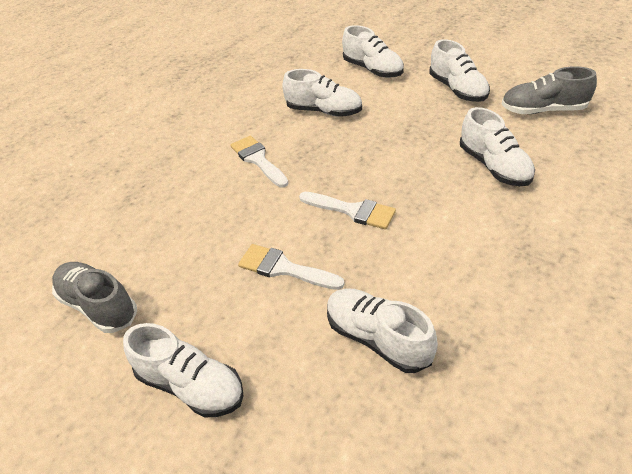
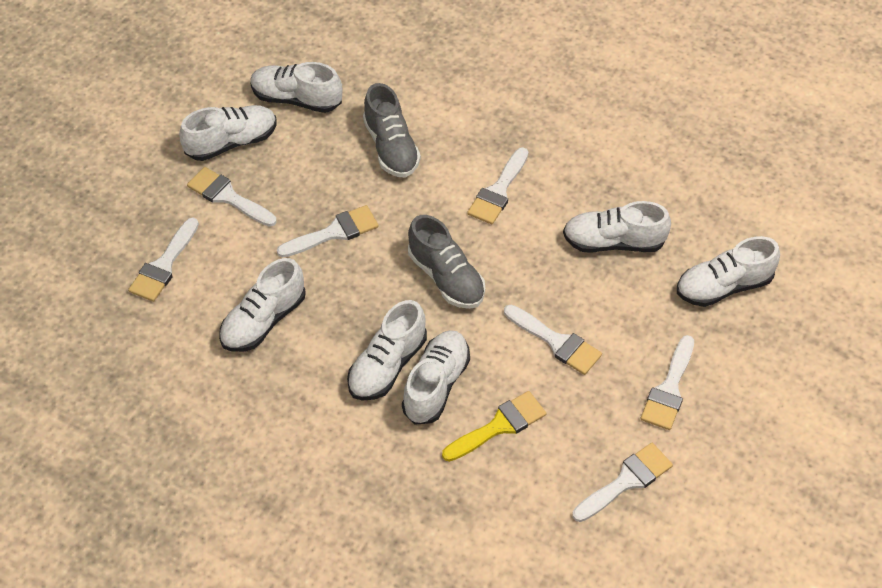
white brush: [231,136,288,188] [238,244,345,290] [299,192,396,229] = 3 -> [128,218,199,302] [187,167,277,227] [277,205,379,258] [467,147,528,224] [504,305,602,375] [572,443,673,522] [641,335,694,430] = 7
white shoe: [123,323,244,417] [282,69,362,117] [327,288,438,373] [342,25,404,78] [429,39,490,102] [460,107,535,186] = 6 -> [179,105,277,161] [219,258,306,352] [250,62,342,113] [347,300,427,401] [402,330,470,425] [563,201,671,253] [677,236,780,307] = 7
yellow brush: none = 0 -> [442,391,546,462] = 1

